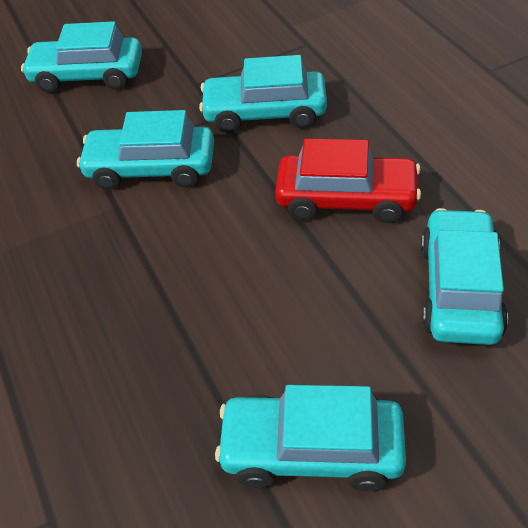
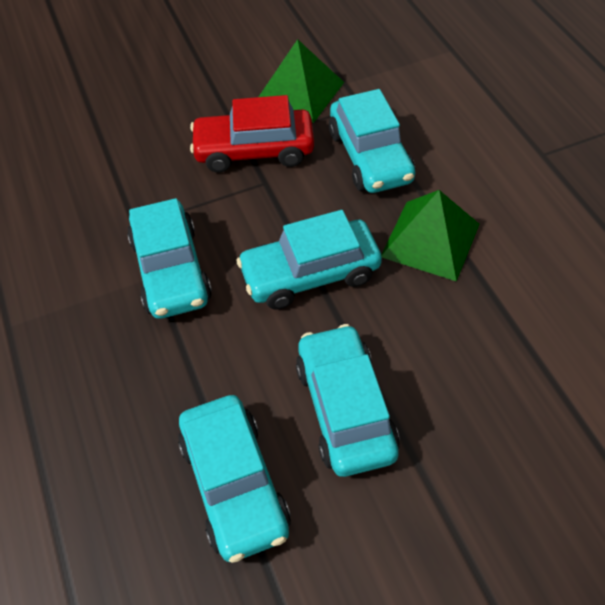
green pyramid: none = 0 -> [259,39,344,123] [381,190,480,282] = 2

